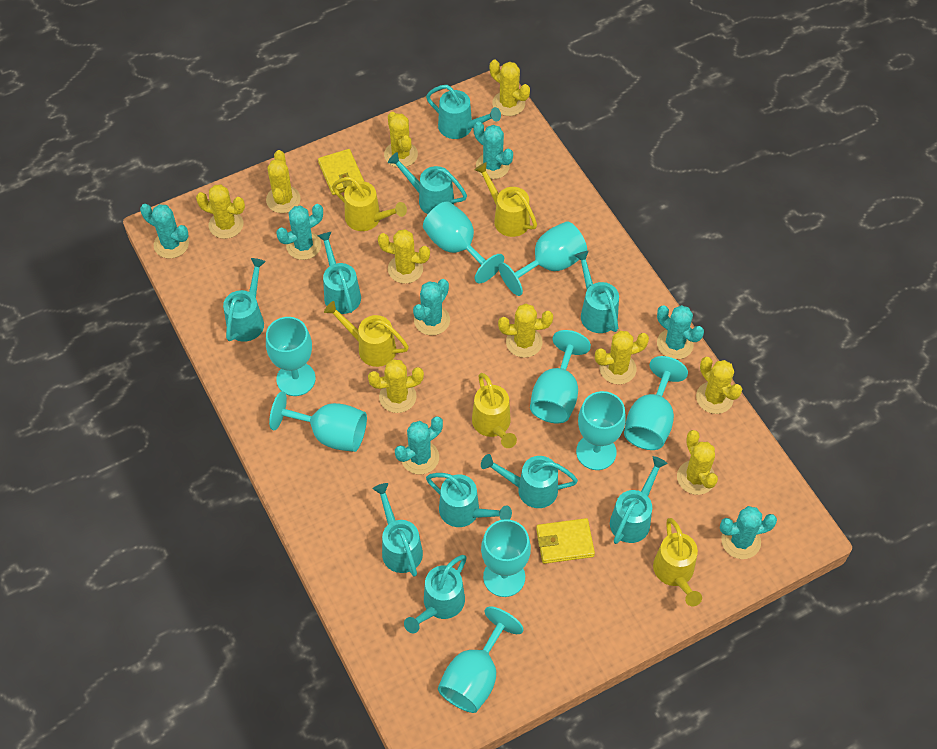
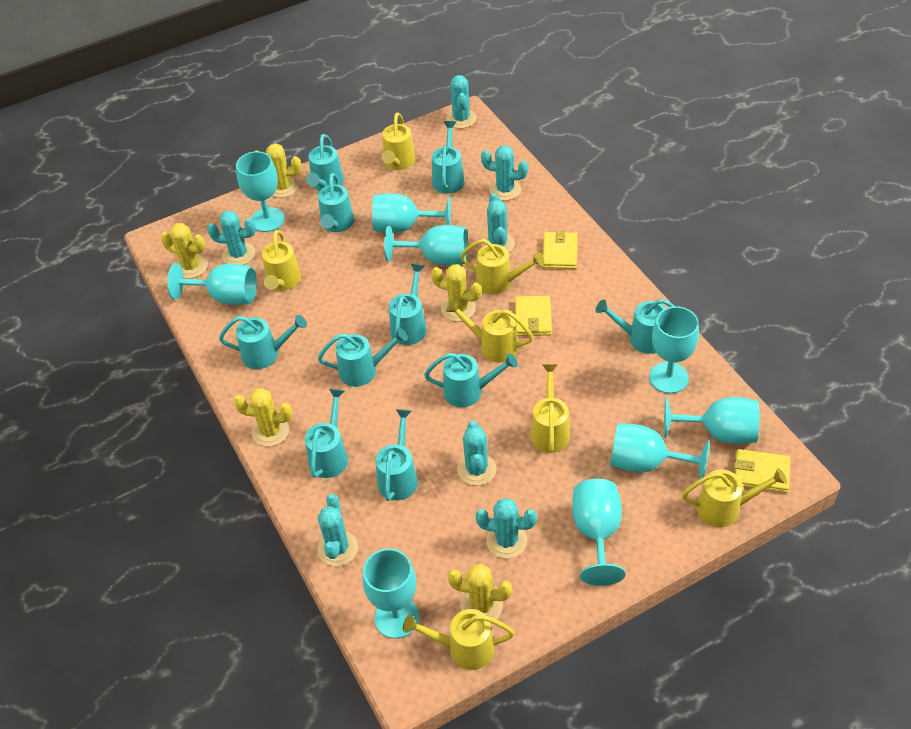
yellow cactus: [196,184,245,239] [266,150,301,213] [368,359,424,413] [378,229,430,284] [384,112,418,168] [490,60,530,116] [498,304,553,358] [595,331,649,384] [677,430,718,495] [696,357,742,414] = 10 -> [161,223,208,279] [233,388,292,447] [254,143,302,198] [431,264,482,322] [448,564,512,619] = 5
yellow wallet: [318,149,364,195] [536,518,595,564] = 2 -> [515,296,552,336] [542,230,578,269] [734,449,790,493] = 3
yellow watering can: [324,301,409,367] [332,177,407,231] [472,373,517,448] [474,162,537,237] [653,518,702,606] = 5 -> [262,230,301,291] [382,112,415,170] [403,609,515,670] [446,300,533,362] [461,239,544,294] [531,364,570,453] [682,468,787,527] = 7

